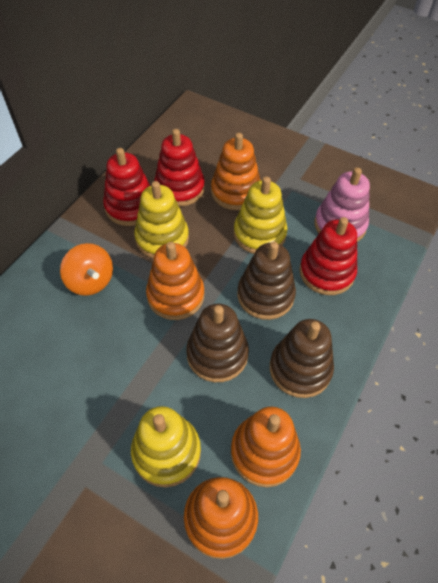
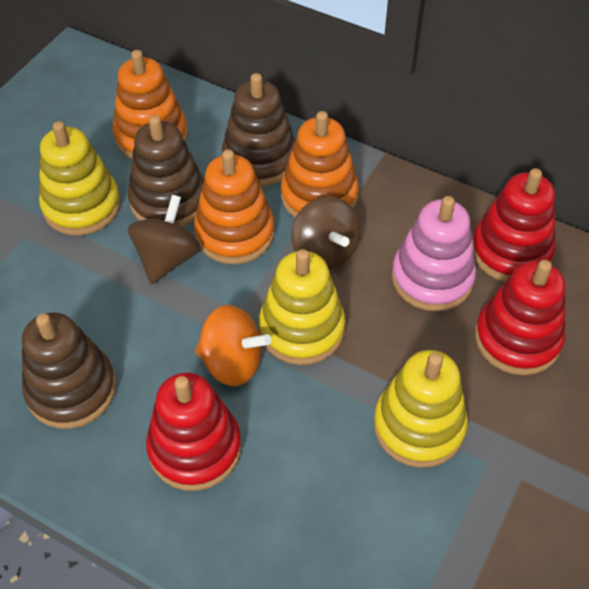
brown spinning top: none = 0 -> [128,195,201,284] [291,196,360,270] = 2
orange stacking toy: [146,242,204,320] [184,477,258,559] [211,133,260,210] [231,407,301,487] = 4 -> [113,50,188,159] [194,149,274,264] [281,111,359,218] = 3

